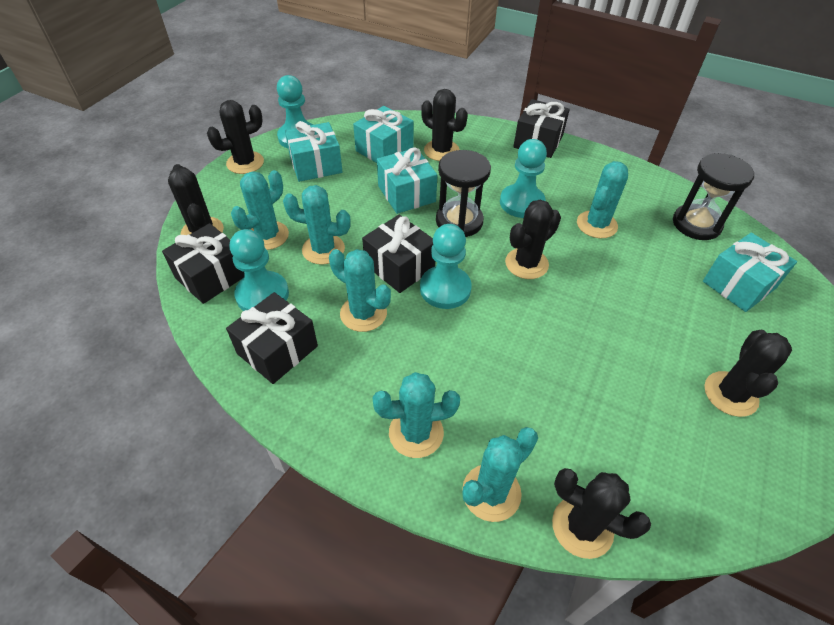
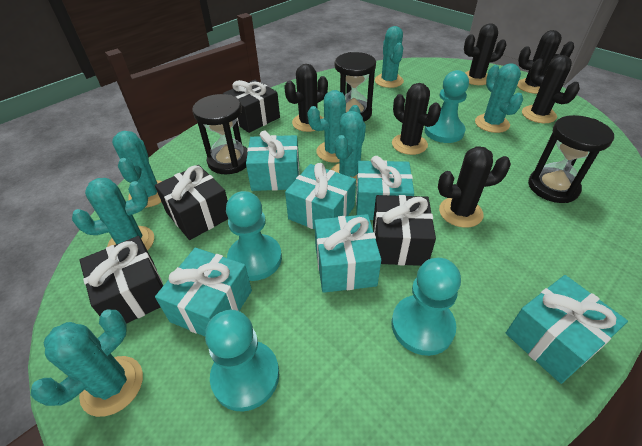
black hourglass: [436,150,491,237] [673,153,754,240] = 2 -> [192,94,248,174] [335,52,376,122] [528,115,614,203] = 3
turquoise cactus: [231,170,289,250] [283,185,351,265] [329,249,391,332] [372,372,460,458] [462,427,538,522] [577,161,628,238] = 6 -> [31,310,143,417] [72,178,154,251] [112,131,162,208] [307,90,361,163] [331,111,366,185] [375,26,404,88] [475,63,523,133] = 7
turquoise gift: [285,121,343,182] [353,106,414,163] [377,147,437,214] [703,233,797,312] = 4 -> [155,248,252,336] [246,131,300,191] [285,163,356,230] [314,214,381,293] [356,156,414,220] [506,275,628,384] = 6

